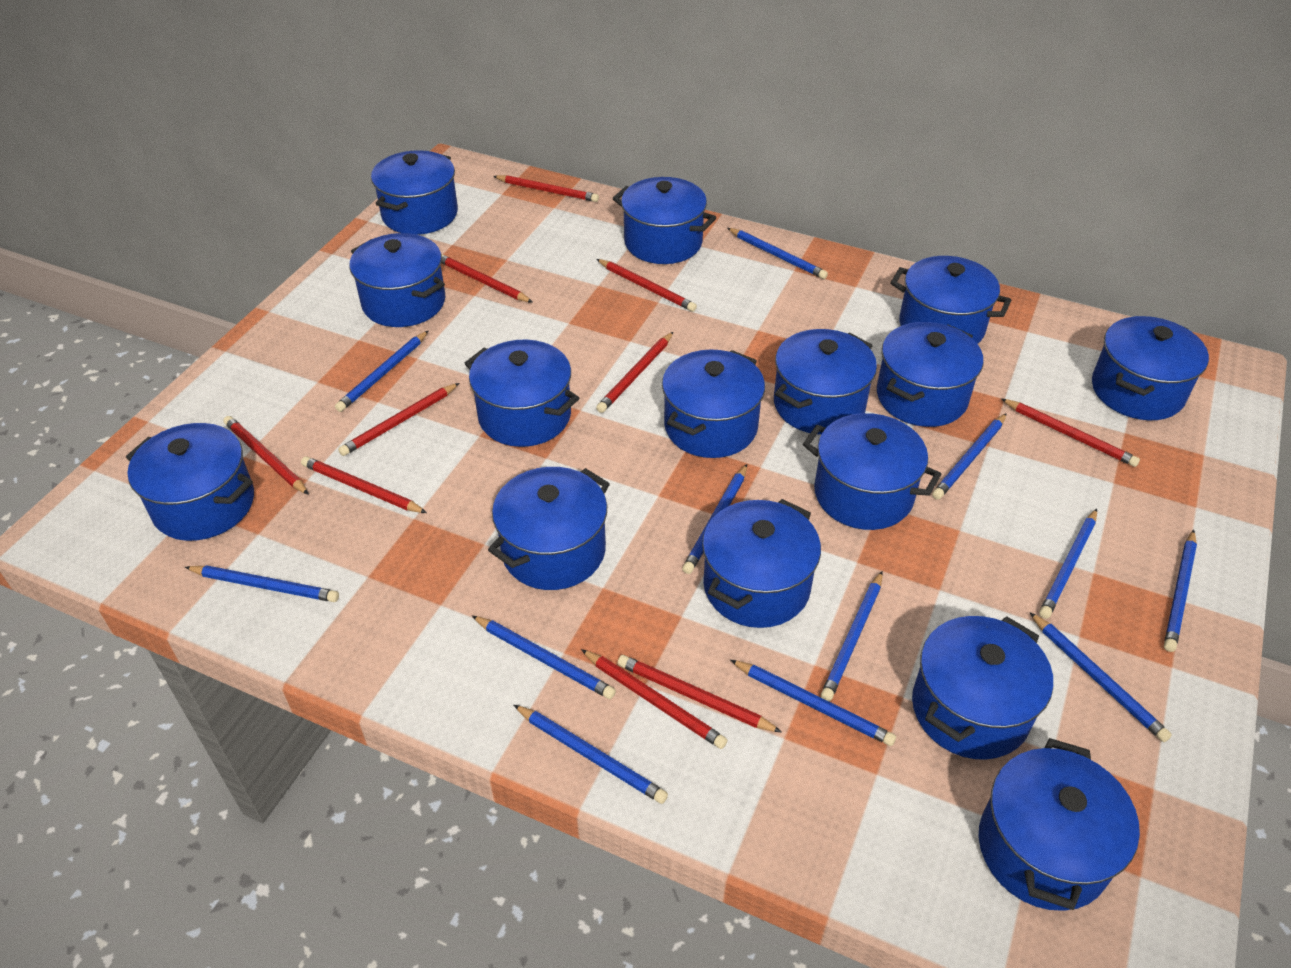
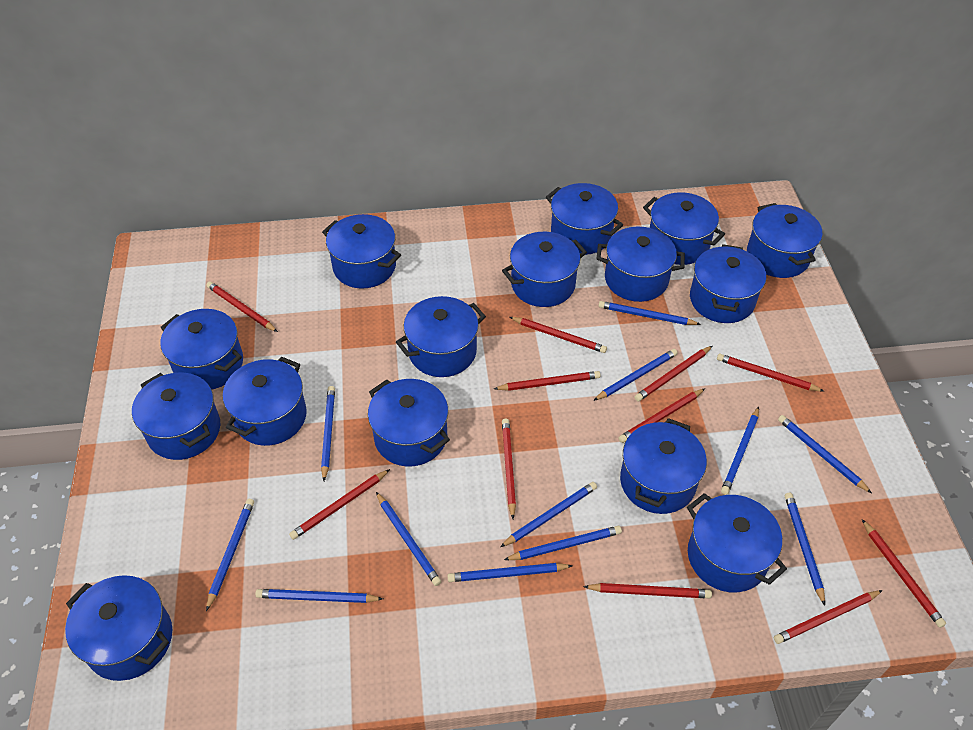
red pencil: [223,416,309,495] [301,456,427,513] [338,383,459,456] [441,254,533,303] [493,175,599,202] [581,649,727,749] [596,332,673,413] [597,259,697,312] [617,655,782,733] [1001,399,1140,467] = 10 -> [206,281,278,332] [289,469,390,540] [494,371,601,391] [502,418,516,519] [510,317,607,353] [583,583,712,598] [618,388,705,443] [635,346,712,401] [717,354,825,392] [774,590,883,644] [862,519,946,628] = 11

